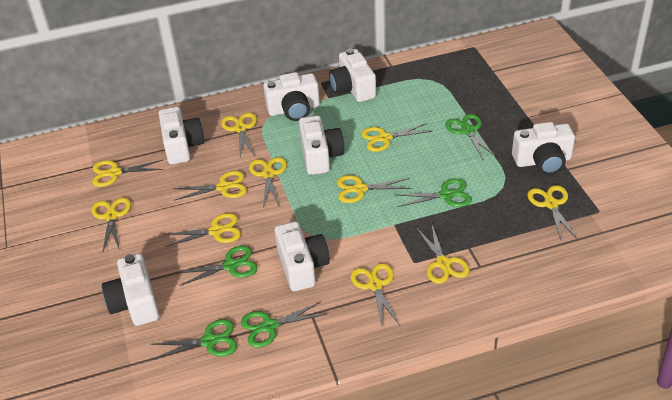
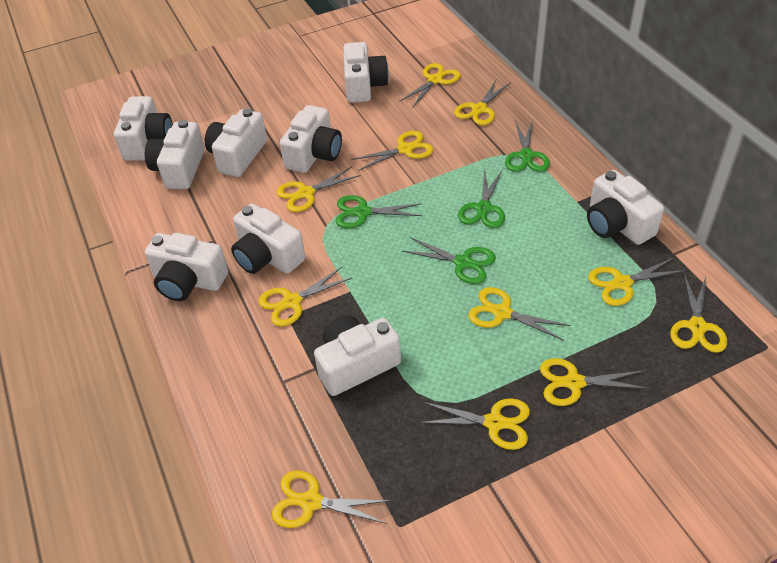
green scissors: [150,319,237,360] [176,246,258,286] [241,302,326,348] [397,178,472,207] [445,114,497,160] = 5 -> [336,195,422,228] [402,237,496,284] [458,169,505,228] [505,120,550,172] = 4
white camera: [102,253,160,326] [159,107,204,165] [263,72,320,121] [275,221,330,292] [299,115,344,175] [329,48,376,102] [512,122,575,175] = 7 -> [114,96,173,161] [145,120,205,189] [145,233,228,301] [205,108,267,177] [231,204,306,274] [280,105,342,173] [314,315,401,396] [344,42,389,103] [587,170,664,245] = 9

